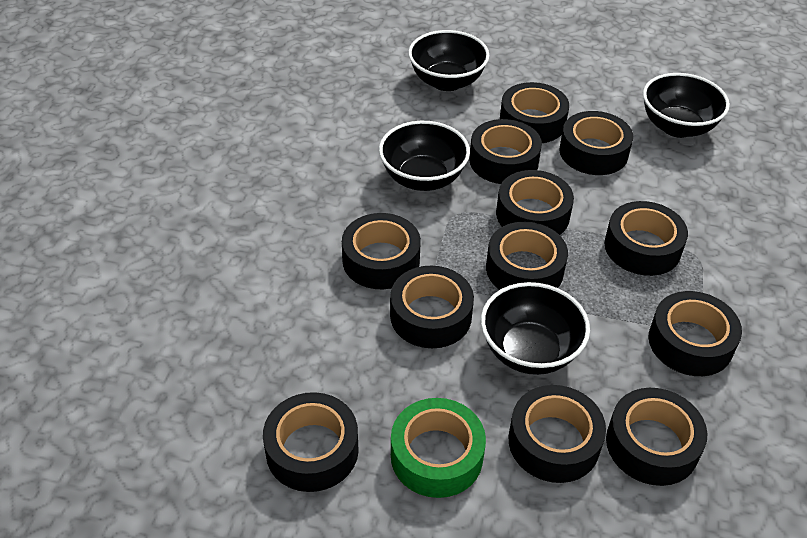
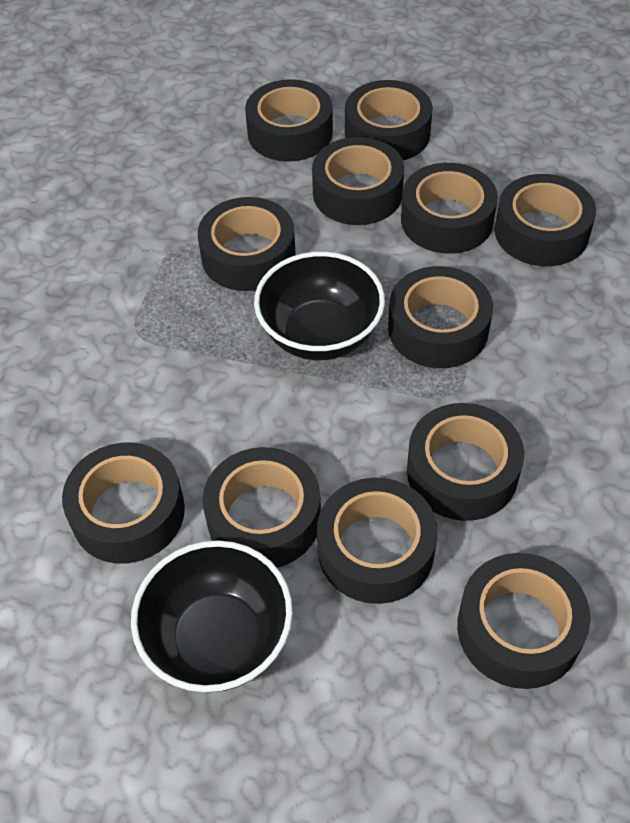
black bowl: [379,121,470,191] [408,30,489,91] [481,282,590,375] [643,73,730,138] = 4 -> [131,540,293,692] [254,252,385,360] = 2
green tape: [391,398,486,498] = 1 -> none = 0

